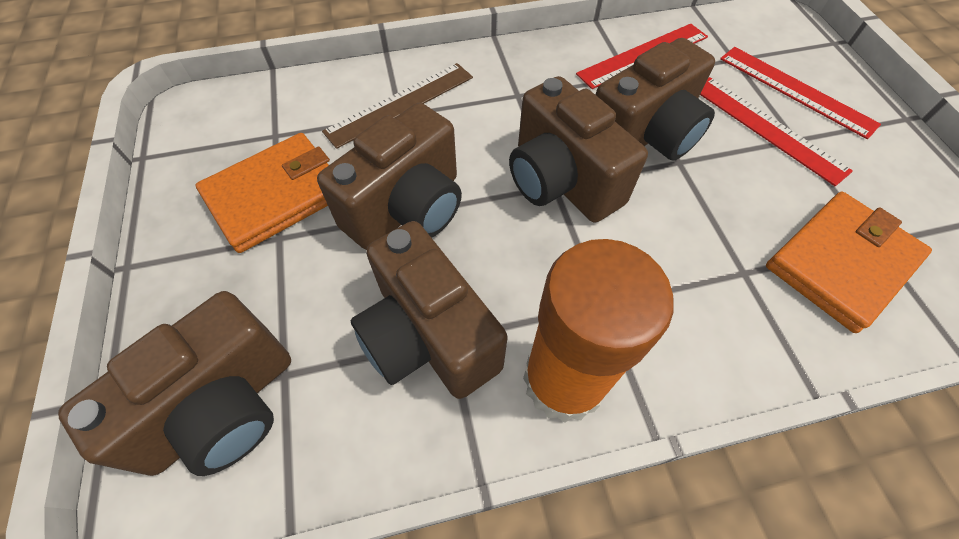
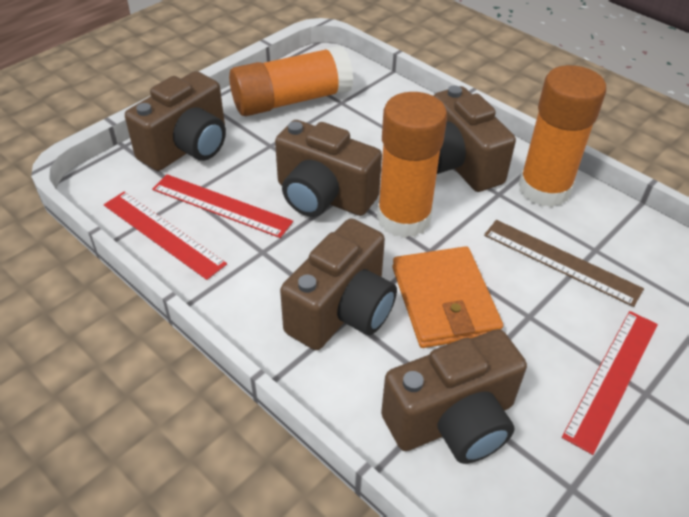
orange glue stick: [523,239,673,423] = 1 -> [229,45,353,116] [377,92,447,238] [519,65,606,207] = 3
orange wallet: [196,133,330,253] [766,192,932,333] = 2 -> [392,246,503,348] = 1

